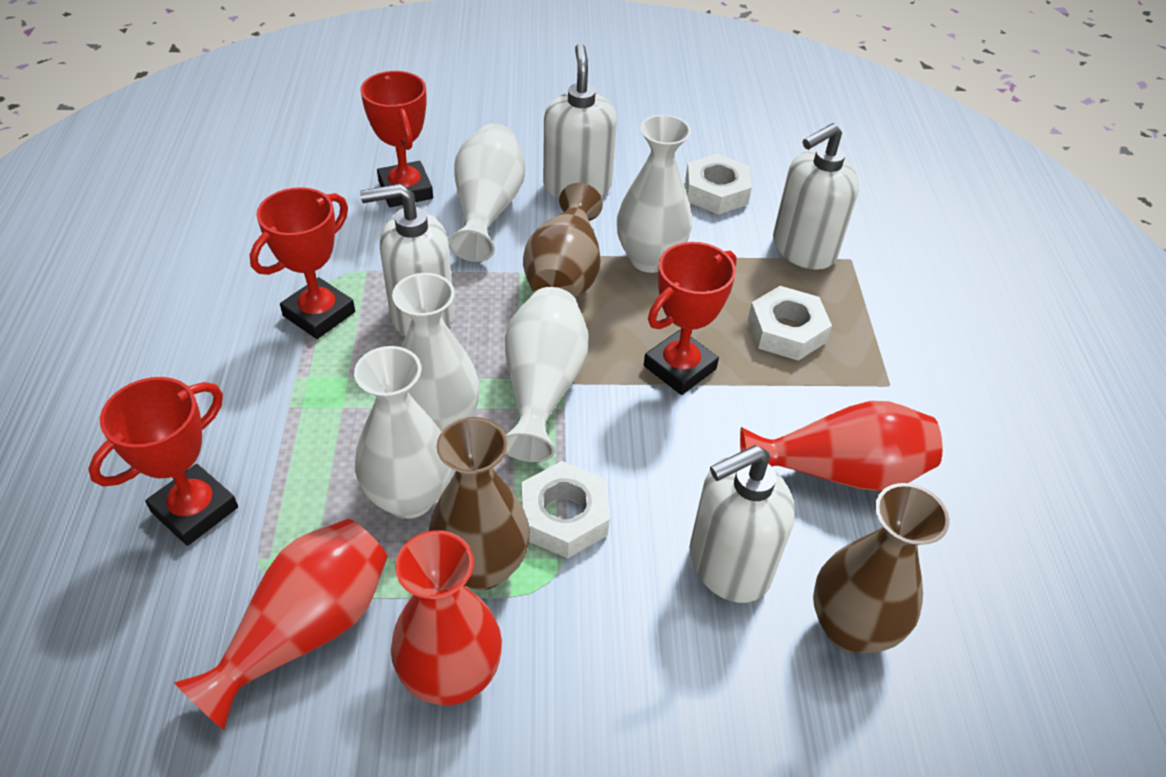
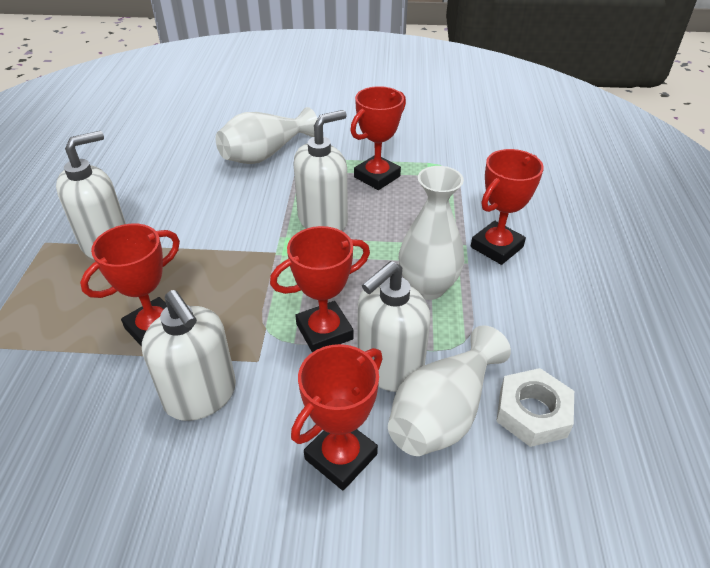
brown vase: [429,417,530,590] [523,183,603,298] [813,483,950,653] = 3 -> none = 0
red trophy: [88,377,238,546] [250,187,355,339] [360,71,433,207] [644,242,737,395] = 4 -> [80,224,180,347] [270,226,370,353] [291,344,382,490] [350,86,406,190] [471,149,544,265] = 5
red vase: [174,519,388,730] [391,530,502,706] [740,401,942,491] = 3 -> none = 0
white nut: [521,461,610,558] [685,154,752,215] [748,286,832,361] = 3 -> [496,368,574,447] = 1
white vase: [354,346,451,519] [392,273,480,432] [449,124,525,262] [505,287,589,462] [617,115,692,273] = 5 -> [216,107,318,164] [388,325,511,456] [399,166,464,300] = 3

